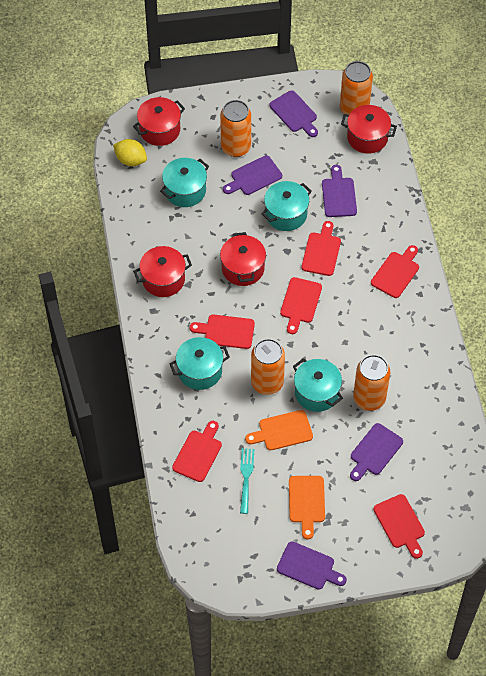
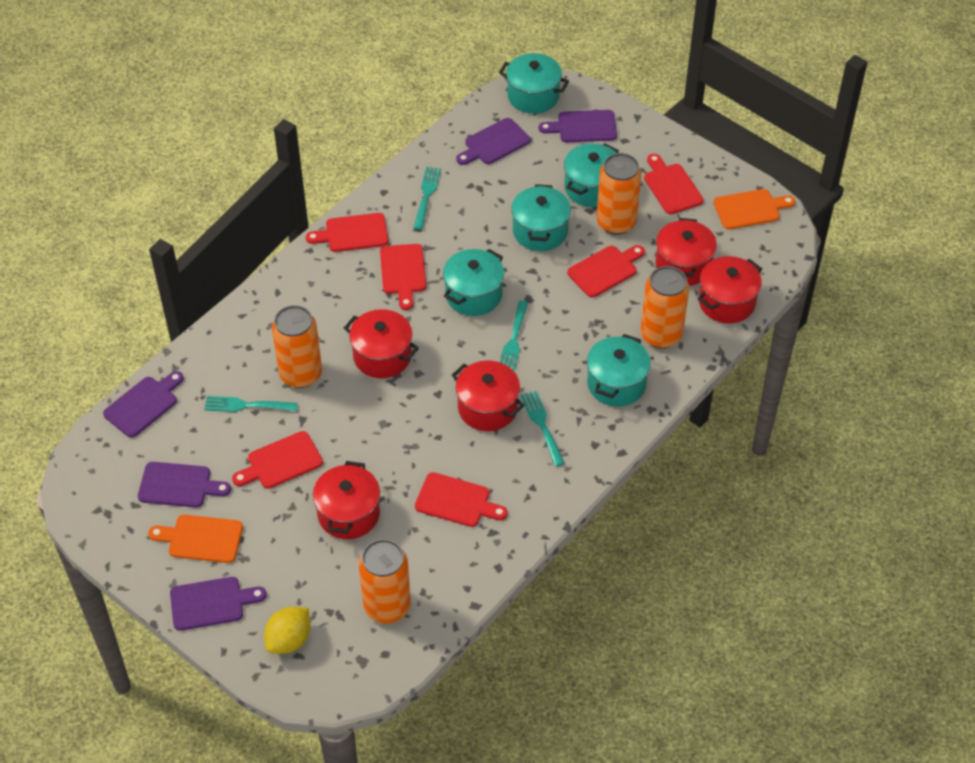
red pot: [133,97,185,146] [133,246,192,297] [220,232,266,286] [341,105,397,154] = 4 -> [313,461,380,539] [344,309,419,378] [452,361,525,431] [655,218,717,286] [698,256,762,324] = 5
turquoise fork: [240,448,254,514] = 1 -> [204,396,298,412] [413,167,441,230] [500,301,528,371] [521,391,565,467] = 4
turquoise pot: [160,158,209,207] [169,337,230,390] [261,181,312,231] [293,358,343,412] = 4 -> [443,249,504,316] [499,53,569,114] [511,184,571,251] [564,143,619,207] [587,334,651,407] = 5

